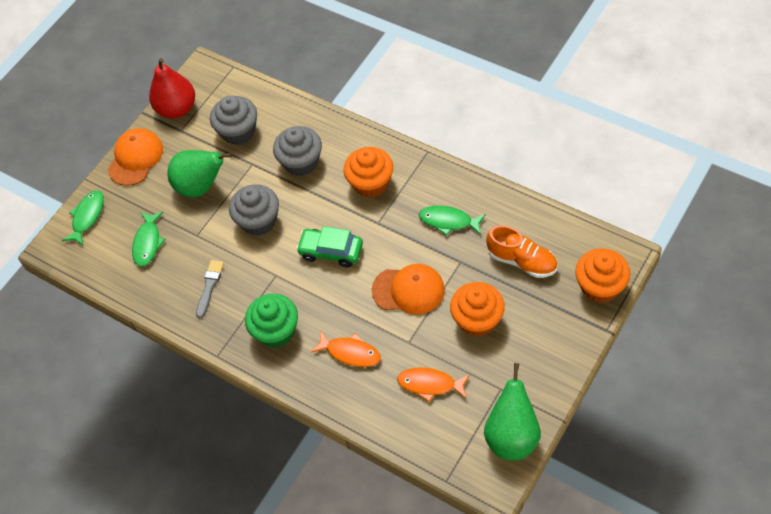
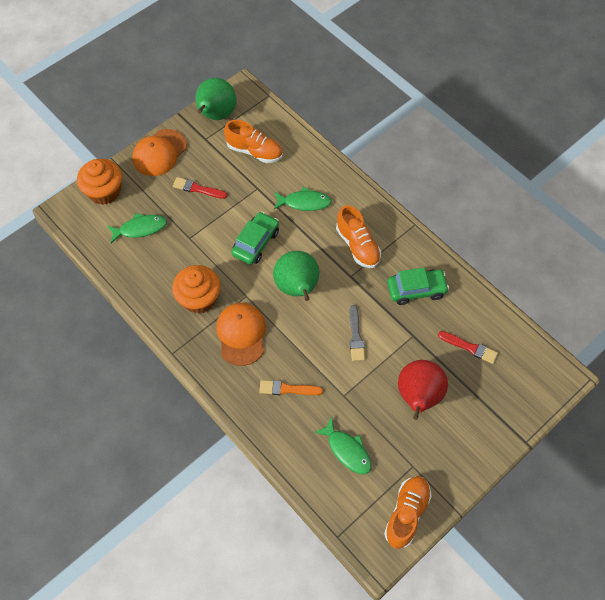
green car: [296,226,363,268] = 1 -> [231,212,279,265] [387,268,449,305] = 2
green cupcake: [245,294,298,348] = 1 -> none = 0
grey cupcake: [210,96,257,145] [229,184,279,236] [273,126,322,176] = 3 -> none = 0
orange brush: none = 0 -> [259,380,323,395] = 1
orange cupcake: [344,147,393,198] [450,282,505,337] [575,248,630,303] = 3 -> [77,159,122,205] [172,265,221,314] = 2
orange fish: [311,331,381,367] [397,368,470,402] = 2 -> none = 0
orange shoe: [486,225,557,278] = 1 -> [224,120,283,163] [336,205,381,268] [384,476,432,549] = 3
red brush: none = 0 -> [173,177,227,199] [438,331,498,364] = 2

